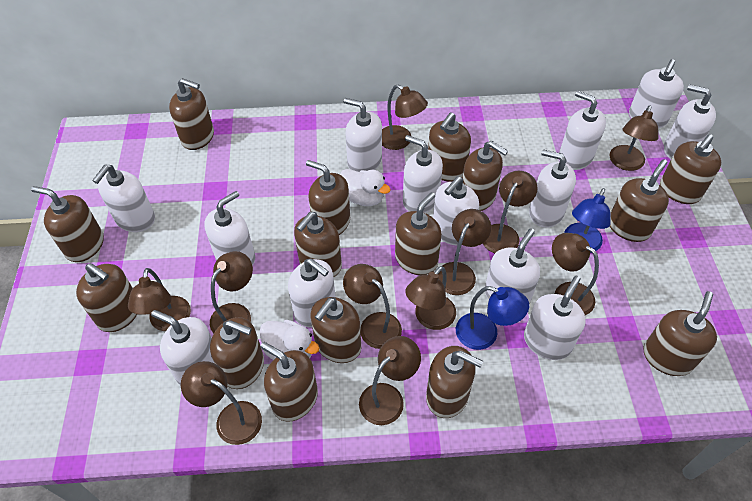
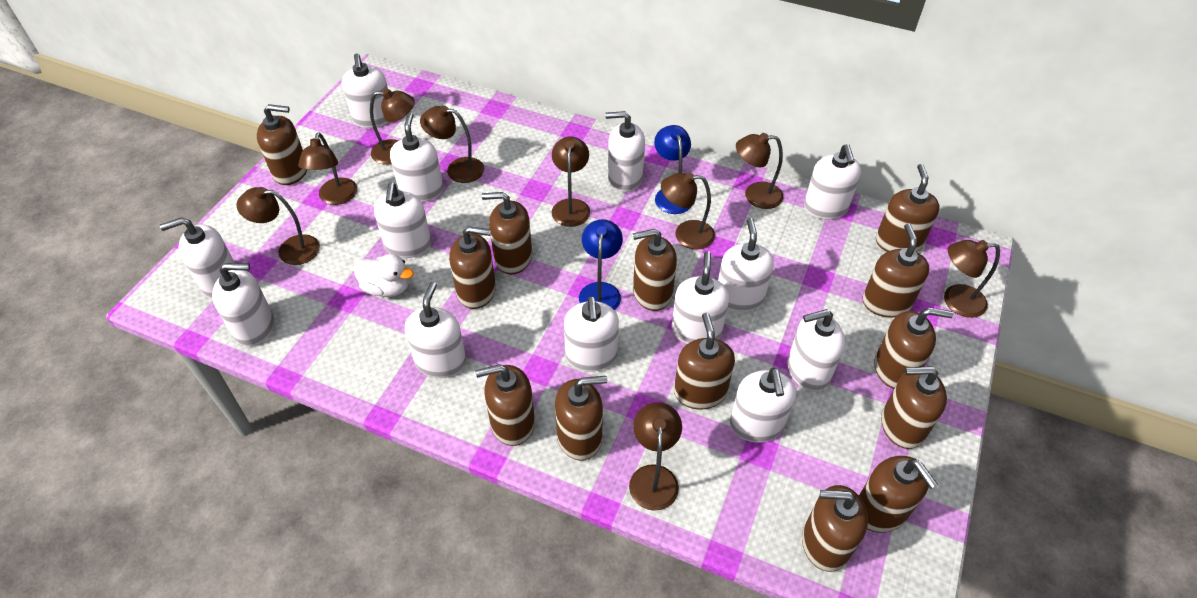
brown lamp: [128,268,191,331] [181,361,262,445] [210,251,253,334] [343,264,402,349] [359,336,421,425] [382,85,428,150] [405,266,456,330] [438,209,491,295] [483,171,538,253] [552,233,599,315] [610,106,658,171] = 11 -> [236,187,320,265] [298,132,357,205] [370,89,415,165] [420,105,485,183] [552,136,590,227] [629,402,682,511] [661,172,715,250] [736,133,783,209] [944,240,1000,318] = 9
brown soap dispenser: [31,186,104,262] [76,263,137,332] [169,78,214,150] [210,317,264,389] [260,342,318,422] [294,212,342,277] [306,160,350,235] [311,297,361,363] [395,192,442,275] [426,346,483,418] [428,113,471,182] [462,141,508,211] [610,159,669,242] [643,291,717,376] [660,134,721,204] = 15 -> [257,104,307,185] [449,226,496,309] [475,364,535,446] [482,192,532,274] [555,376,607,461] [633,229,677,311] [674,313,735,409] [802,485,868,572] [859,456,938,533] [863,223,930,318] [874,307,953,389] [876,164,940,252] [881,366,947,449] = 13
white duck: [259,320,319,360] [340,169,391,206] = 2 -> [353,254,414,297] = 1

